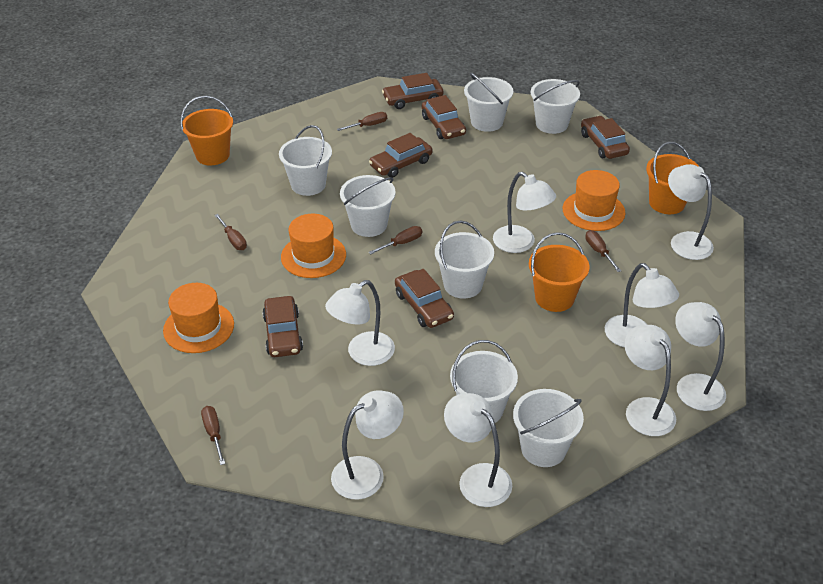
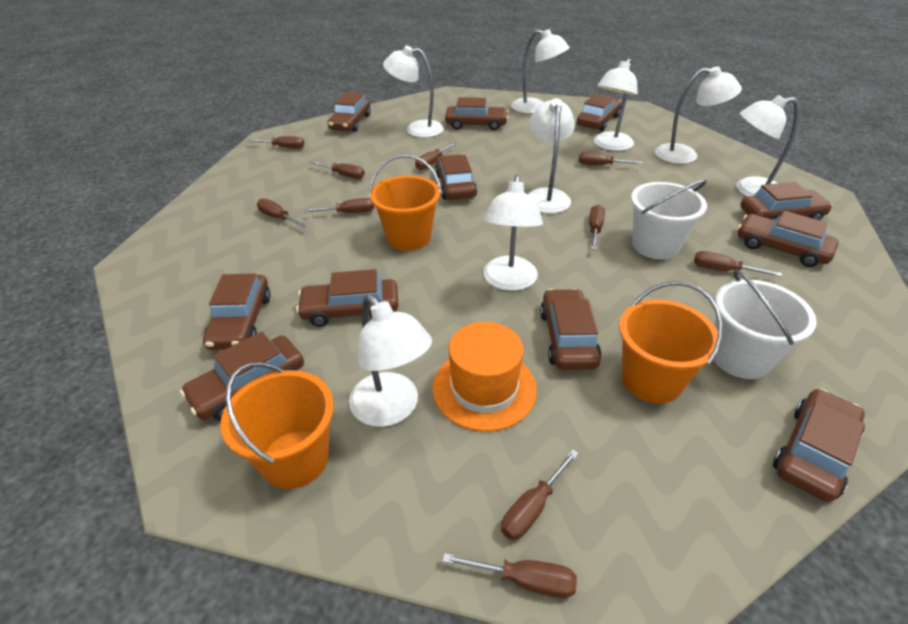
brown car: [262,296,303,357] [369,133,432,178] [382,73,443,109] [395,269,454,328] [422,95,466,139] [581,116,630,159] = 6 -> [180,332,304,421] [203,273,271,350] [296,269,399,327] [328,92,371,132] [434,154,477,200] [445,97,508,130] [540,289,602,370] [577,93,622,131] [738,211,838,267] [740,182,832,220] [773,389,865,502] = 11
brown screwdriver: [201,406,225,465] [214,214,247,250] [337,112,387,131] [369,226,422,254] [585,230,621,272] = 5 -> [247,136,304,149] [257,198,308,228] [304,198,374,213] [309,161,365,179] [415,142,456,170] [442,553,577,598] [501,449,579,540] [579,152,643,165] [589,205,605,250] [694,251,782,277] = 10
orange hat: [163,283,234,353] [281,214,346,278] [563,170,625,231] = 3 -> [432,322,537,432] = 1
white bucket: [279,125,332,196] [340,175,396,237] [435,221,494,299] [450,340,518,423] [464,72,513,132] [513,389,584,467] [530,79,580,134] = 7 -> [631,179,707,260] [713,269,817,379] = 2

